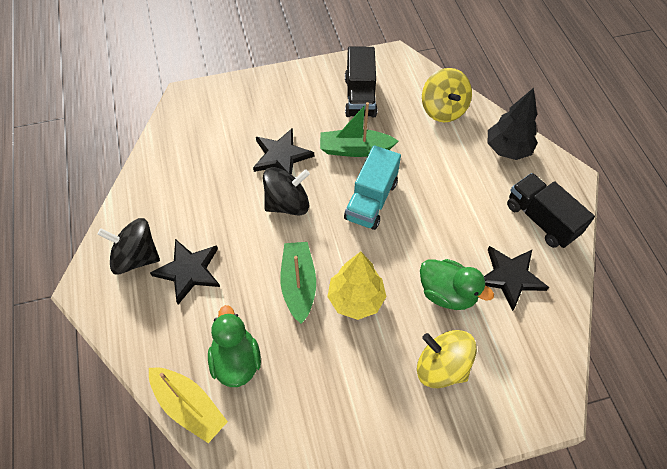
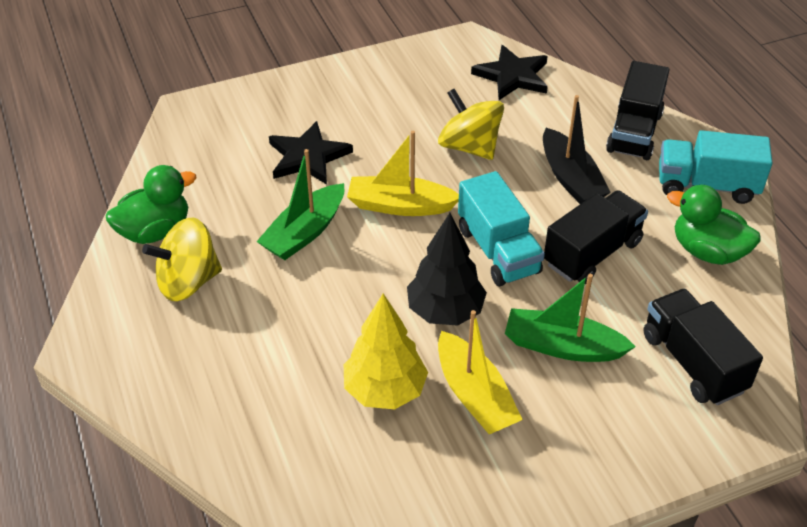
black boat: none = 0 -> [543,95,611,204] = 1
black spinning top: [97,218,160,275] [263,167,310,216] = 2 -> none = 0
black star: [150,239,220,305] [253,128,314,175] [484,246,549,311] = 3 -> [269,121,353,184] [471,45,548,100] = 2
black truck: [345,47,377,117] [507,173,595,248] = 2 -> [544,190,648,284] [606,61,669,160] [643,289,763,405] = 3
turquoise truck: [344,145,401,230] = 1 -> [458,171,545,286] [659,130,773,204] = 2
yellow boat: [149,368,228,443] = 1 -> [347,131,459,216] [438,310,523,434] = 2

